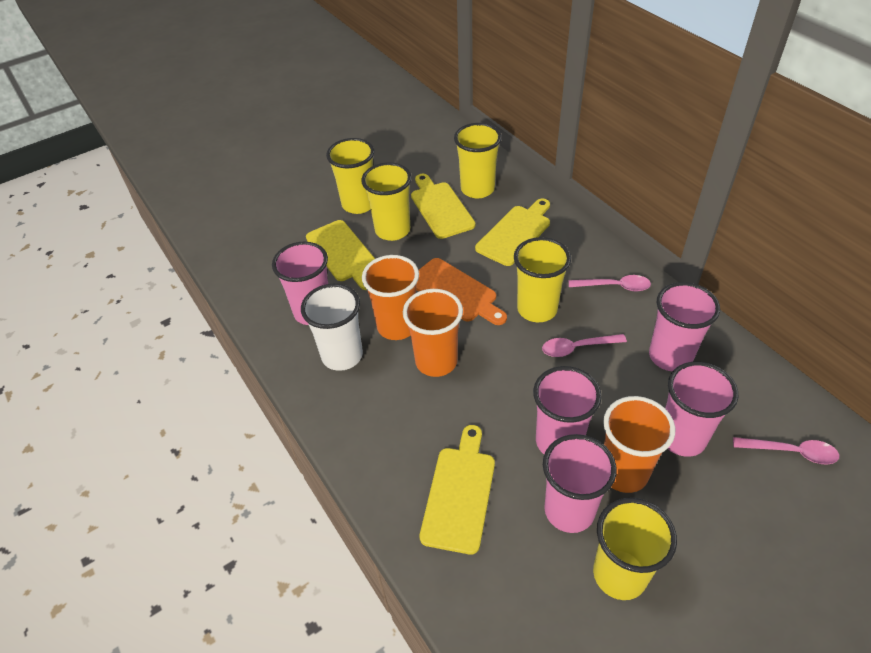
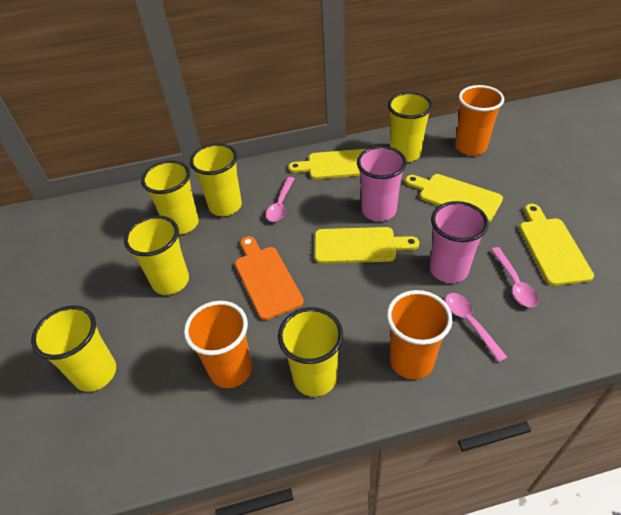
pink cup: [272,242,328,325] [533,366,602,454] [543,434,617,533] [649,282,720,372] [665,362,738,457] = 5 -> [357,146,407,221] [430,201,489,283] = 2
white cup: [301,284,363,371] = 1 -> none = 0
yellow cup: [326,138,374,214] [361,162,412,241] [454,123,502,198] [514,237,571,322] [593,498,677,600] = 5 -> [31,305,116,392] [124,216,189,295] [141,160,199,235] [190,143,242,216] [278,307,343,397] [388,92,433,162] = 6

